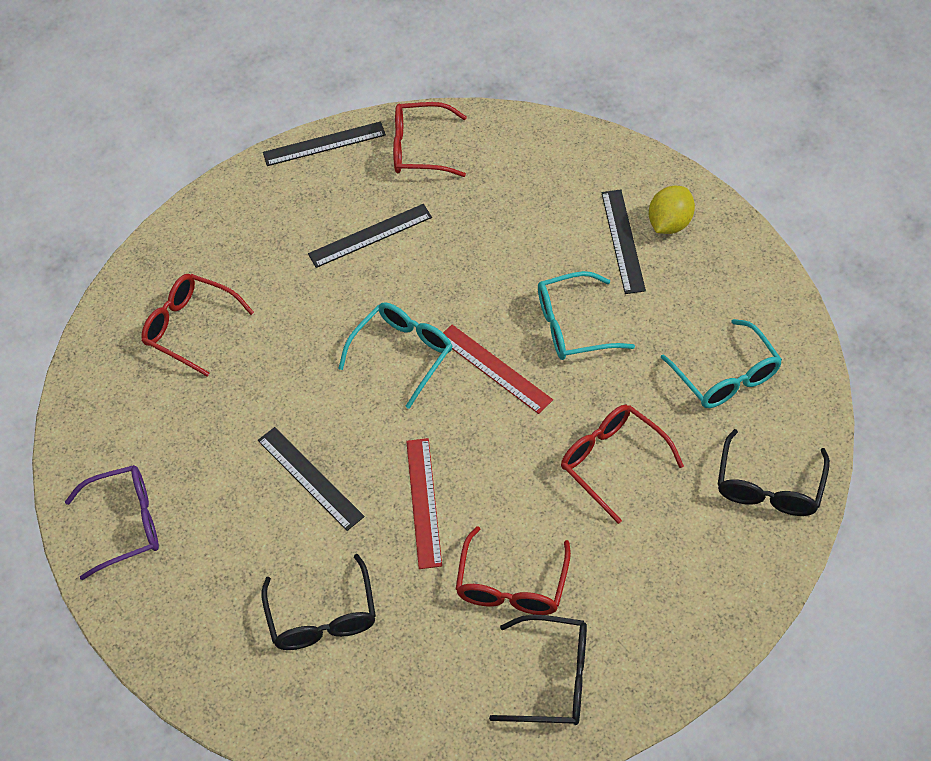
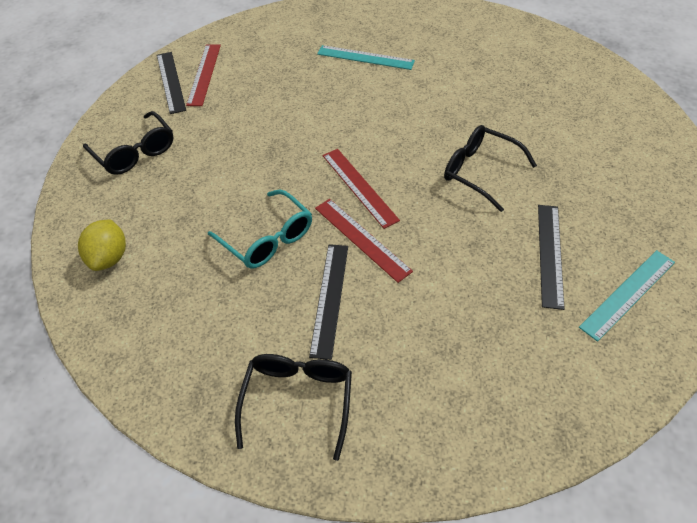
black ruler: [258,427,365,531] [263,121,386,166] [308,204,432,268] [601,189,646,294] = 4 -> [157,52,186,114] [309,244,348,360] [538,205,565,310] = 3
purple glasses: [65,465,159,580] = 1 -> none = 0
red glasses: [141,274,254,376] [393,102,467,177] [456,526,571,615] [561,405,684,524] = 4 -> none = 0
red ruler: [406,438,442,569] [443,325,553,414] = 2 -> [186,44,221,106] [315,199,413,283] [322,149,400,229] = 3
turquoise glasses: [338,302,452,409] [538,271,635,360] [661,319,782,408] = 3 -> [208,190,312,269] = 1
turquoise ruler: none = 0 -> [317,45,415,70] [579,250,675,342] = 2

